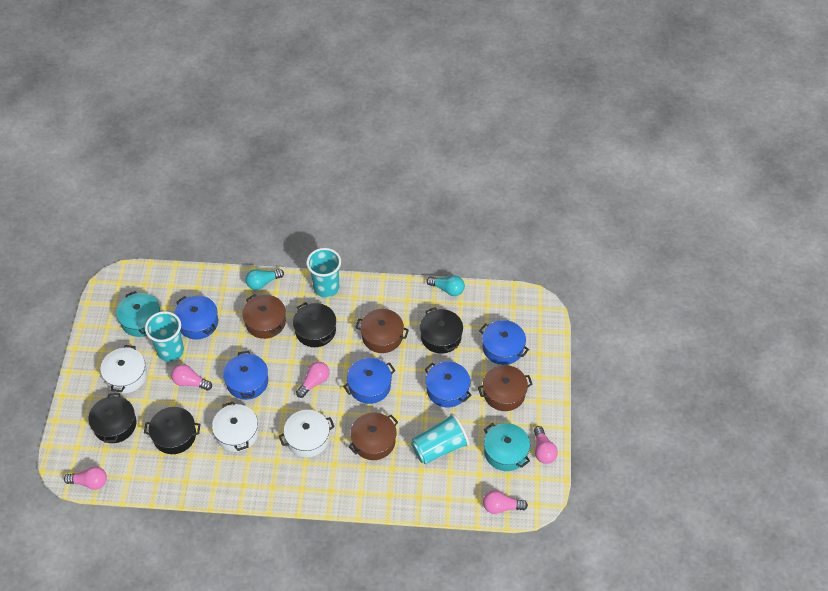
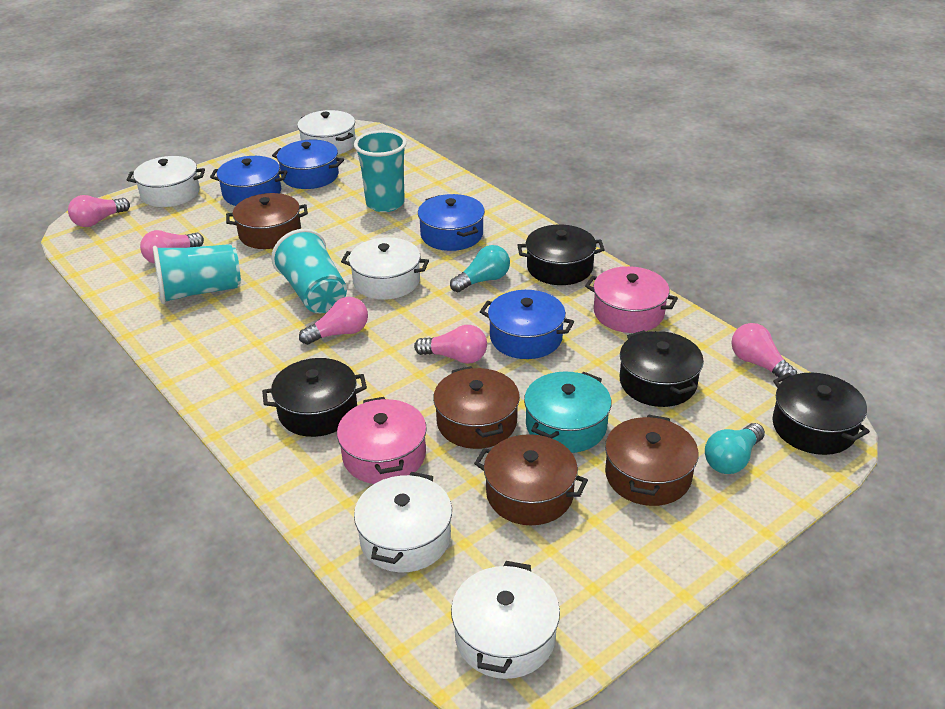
blue pot: [174,295,218,340] [223,351,268,400] [343,358,395,404] [424,361,471,408] [479,320,529,365] = 5 -> [210,156,288,206] [272,140,344,189] [418,194,485,251] [480,290,574,359] = 4
pink pot: none = 0 -> [337,397,427,484] [585,266,678,333] = 2
turquoise pot: [117,291,160,337] [484,423,530,471] = 2 -> [524,371,611,453] = 1
white pot: [100,345,147,393] [212,402,259,452] [279,410,335,457] = 3 -> [127,156,205,207] [297,110,356,155] [341,237,429,300] [354,472,452,572] [451,561,560,679] = 5

